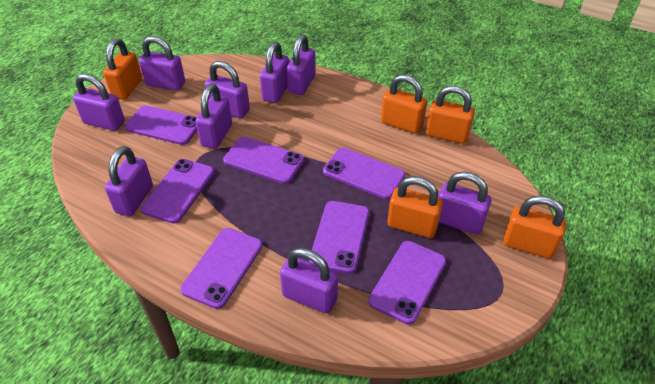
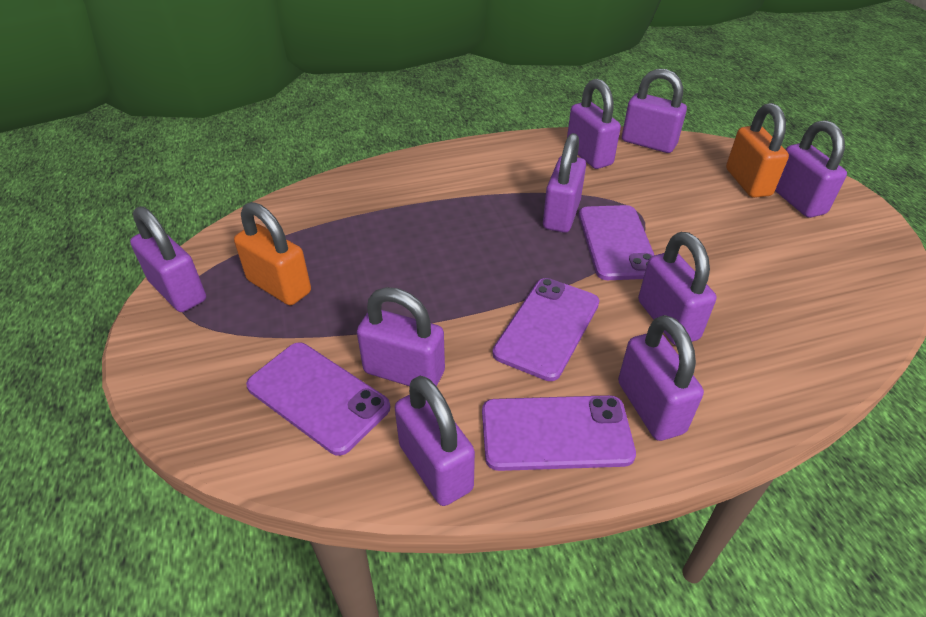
orange padlock: [103,38,142,100] [381,74,427,134] [388,176,443,238] [426,86,475,144] [503,195,566,259] = 5 -> [234,202,311,305] [726,103,789,198] = 2
purple phone: [125,105,197,145] [141,159,214,224] [180,228,263,309] [223,137,304,184] [309,201,369,274] [323,148,406,199] [369,241,446,324] = 7 -> [246,342,390,456] [482,395,636,471] [493,278,600,381] [579,205,654,280] = 4

